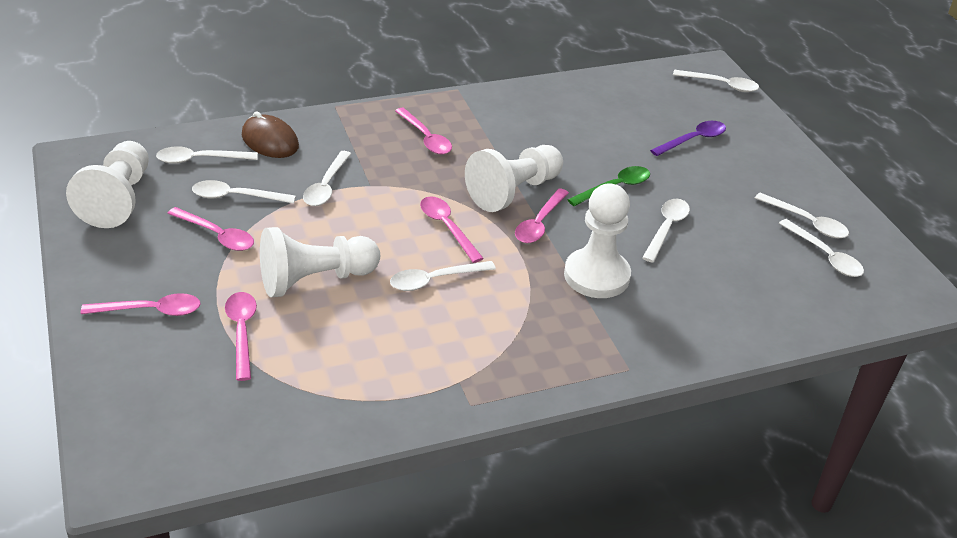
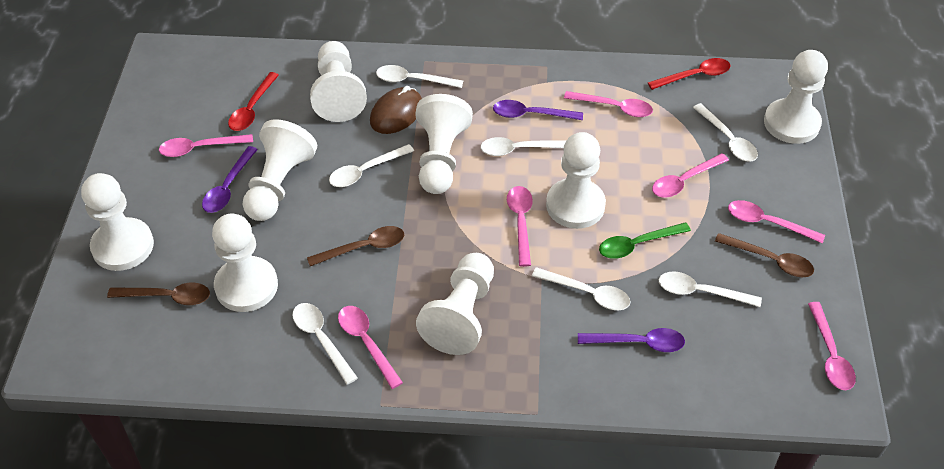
brown spoon: none = 0 -> [107,282,210,305] [307,226,404,266] [715,233,814,277] = 3
pink spoon: [81,293,200,316] [167,207,254,251] [225,292,257,381] [395,108,452,154] [420,196,484,263] [515,188,569,243] = 6 -> [159,134,253,157] [338,306,403,389] [507,186,533,267] [564,91,653,117] [652,153,729,198] [728,200,825,243] [808,302,856,390] = 7
purple spoon: [650,121,726,156] = 1 -> [202,146,258,213] [493,100,583,120] [578,328,685,352] = 3
red spoon: none = 0 -> [228,72,279,131] [648,58,731,90] = 2
white pawn: [66,141,149,228] [260,227,380,297] [465,145,563,212] [564,184,631,298] = 4 -> [81,173,154,271] [212,214,278,312] [243,119,317,221] [310,41,367,122] [415,94,473,194] [416,253,494,355] [546,132,606,229] [764,50,828,144] = 8
white spoon: [156,146,258,164] [192,180,296,204] [303,151,351,206] [390,261,496,291] [642,199,690,263] [673,70,759,92] [755,193,849,239] [779,219,864,277] = 8 -> [292,303,358,385] [329,144,414,187] [376,65,463,88] [480,137,567,156] [532,267,631,310] [659,271,762,307] [693,103,758,162] = 7

